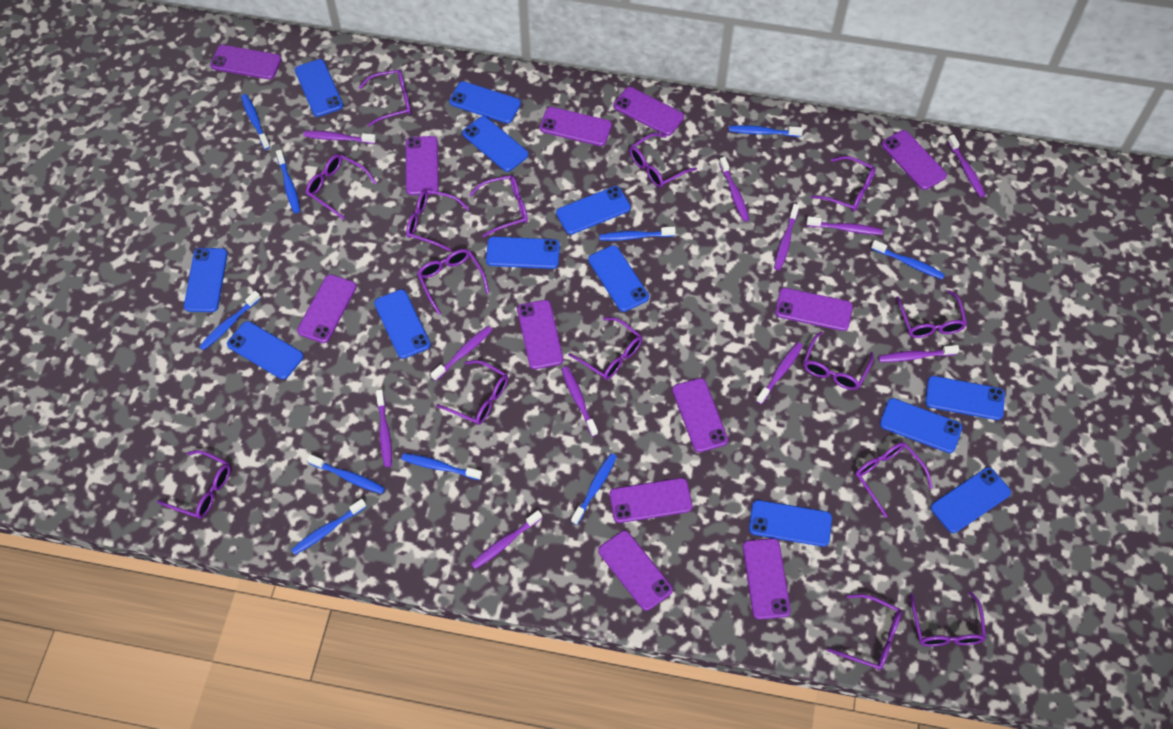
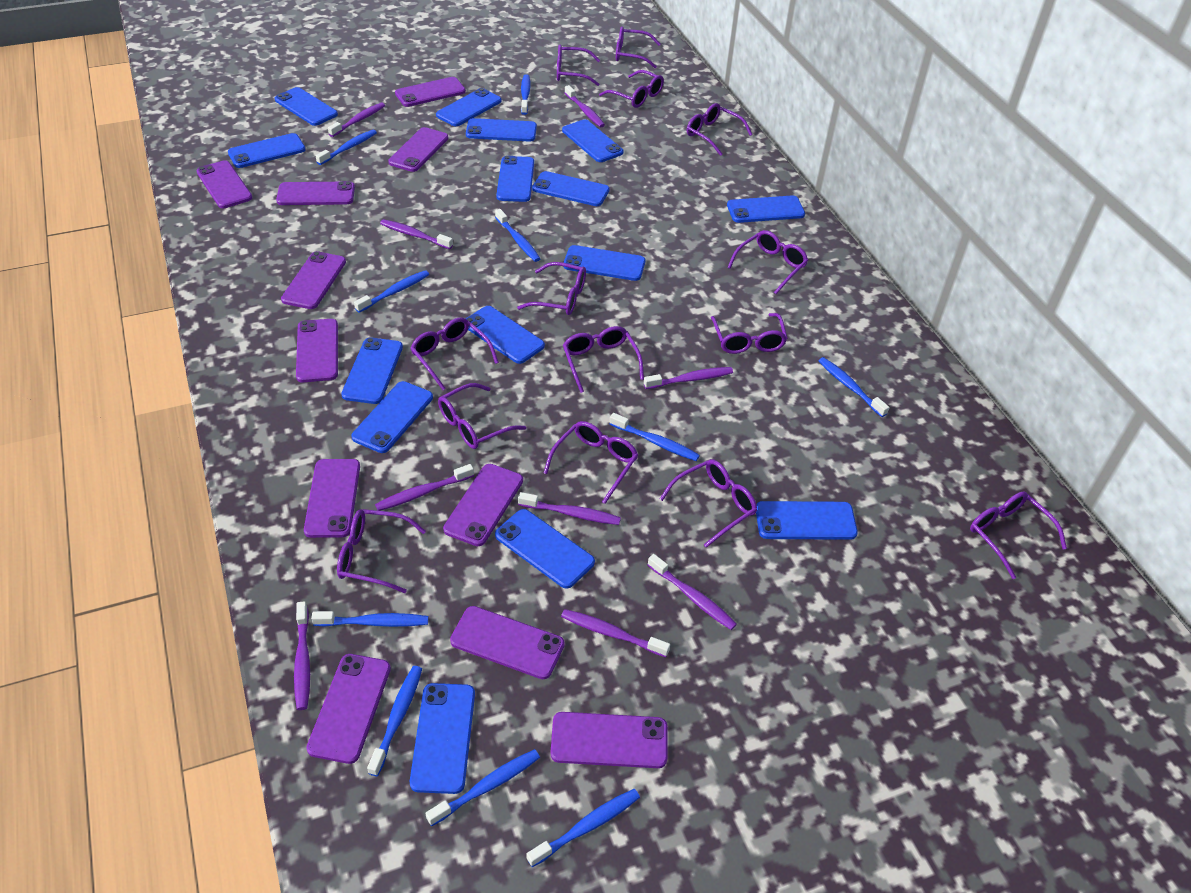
blue phone: [184,248,228,312] [227,321,304,379] [295,59,343,117] [374,289,431,359] [449,81,521,123] [462,116,528,172] [486,237,560,269] [556,186,631,235] [588,245,649,312] [749,500,832,547] [880,398,962,453] [925,376,1005,420] [931,467,1011,533] = 13 -> [228,133,306,168] [275,87,338,126] [341,337,403,404] [351,381,433,453] [410,683,475,794] [436,88,502,126] [466,118,537,142] [466,306,545,364] [495,509,595,589] [496,156,534,202] [532,171,610,206] [562,119,623,162] [563,245,645,281] [727,196,805,223] [756,501,858,540] = 15
purple glasses: [157,450,231,519] [306,154,377,220] [359,69,411,127] [406,189,469,252] [417,249,489,315] [436,360,508,425] [469,175,528,237] [568,317,642,380] [629,133,697,188] [803,331,874,390] [811,156,876,212] [827,594,902,670] [855,442,932,518] [896,290,967,338] [910,591,986,646] = 15 -> [337,509,426,593] [410,317,499,390] [438,383,526,449] [517,262,586,315] [544,421,638,504] [557,45,600,86] [563,326,644,393] [599,70,664,108] [616,27,661,68] [660,459,757,548] [687,103,752,156] [711,313,787,354] [727,230,808,294] [970,492,1067,579] = 14
purple phone: [210,45,282,79] [297,274,357,343] [406,136,439,195] [517,300,563,369] [540,107,612,146] [598,531,673,611] [609,478,692,523] [614,87,684,136] [672,378,728,452] [743,538,791,620] [775,288,853,331] [882,130,947,190] = 12 -> [196,160,252,208] [276,181,355,205] [281,251,346,309] [296,319,338,382] [304,459,360,538] [306,654,391,764] [388,127,449,172] [395,77,466,107] [443,464,523,546] [450,606,565,679] [551,712,667,768] = 11
purple toothbrush: [303,131,376,144] [376,389,392,467] [431,326,492,381] [471,510,542,569] [561,366,598,437] [719,157,750,222] [756,342,803,404] [774,204,799,270] [806,216,883,235] [878,345,959,362] [947,134,986,198] = 11 -> [294,601,310,710] [328,103,385,137] [375,464,474,511] [380,219,453,249] [518,492,621,525] [561,609,670,657] [565,85,605,127] [644,367,733,389] [648,554,737,630] = 9

